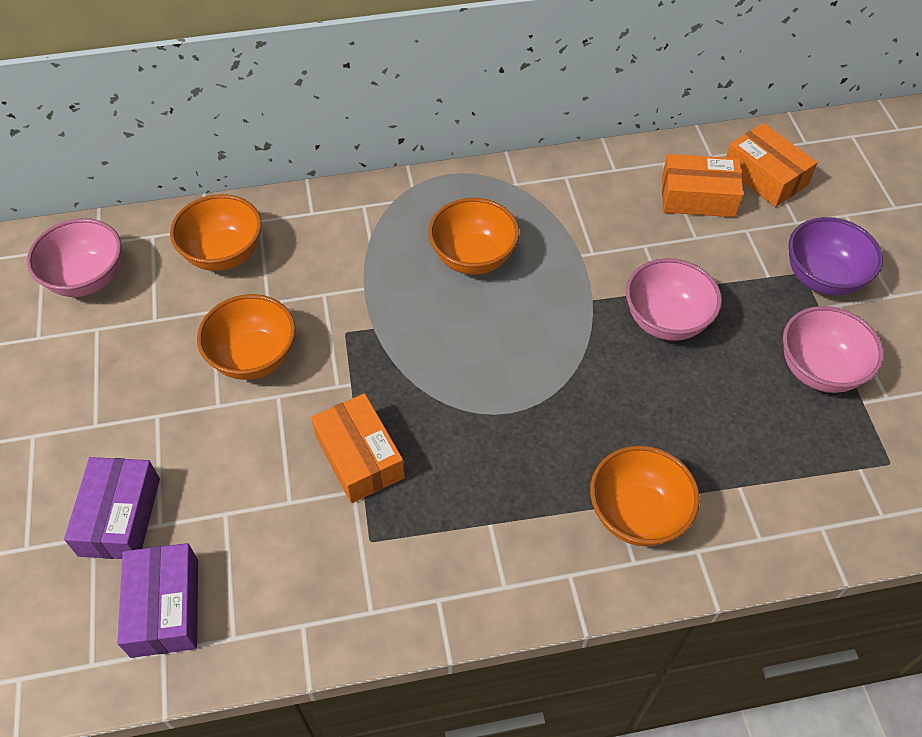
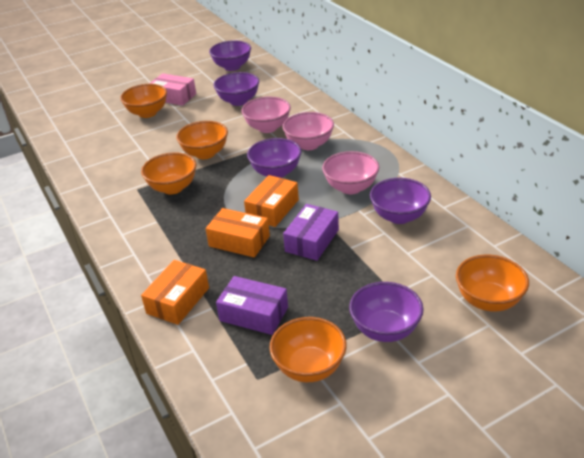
orange bowl: [170,194,262,271] [197,294,296,380] [428,198,519,275] [590,445,700,546] = 4 -> [120,84,167,118] [141,152,197,194] [176,121,228,159] [269,317,347,382] [456,255,529,311] = 5
pink box: none = 0 -> [149,73,196,106] = 1
purple bowl: [788,217,883,296] = 1 -> [209,40,251,71] [213,72,259,106] [247,138,301,178] [349,282,423,342] [370,178,431,224] = 5

